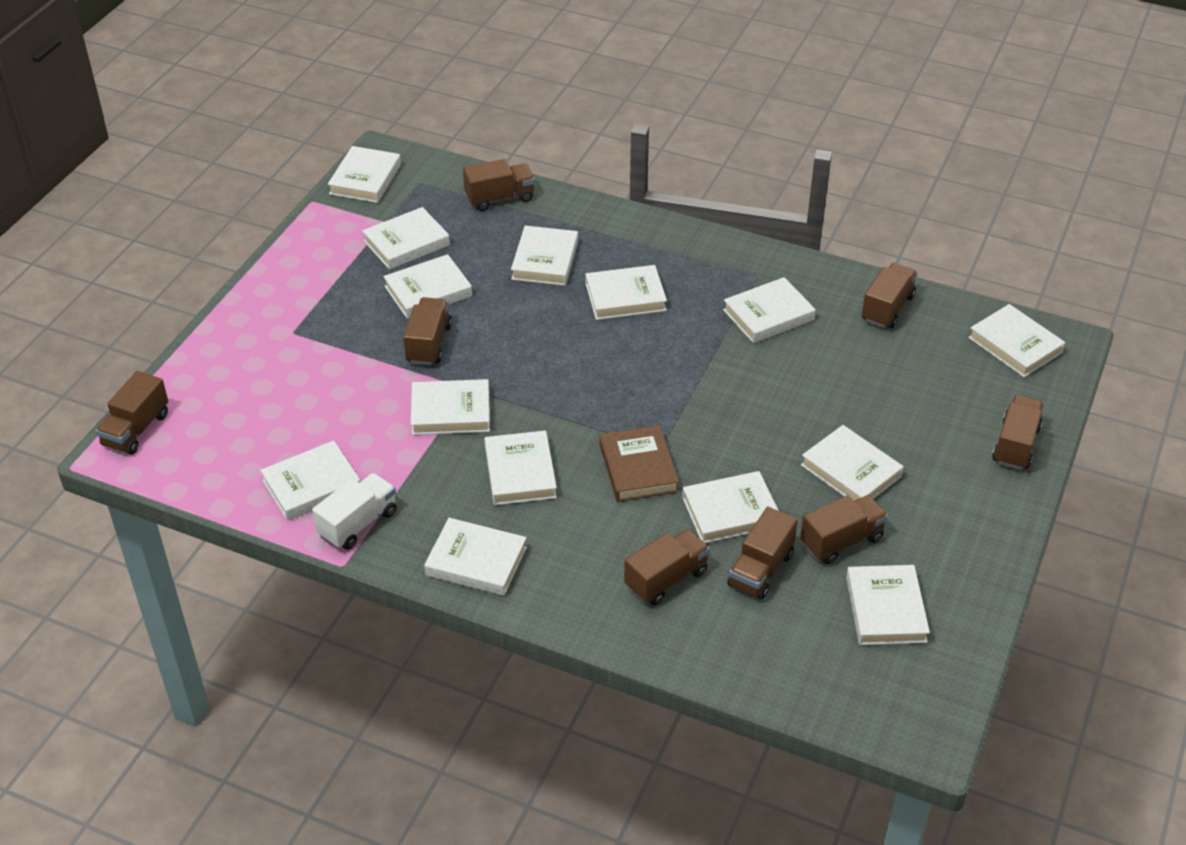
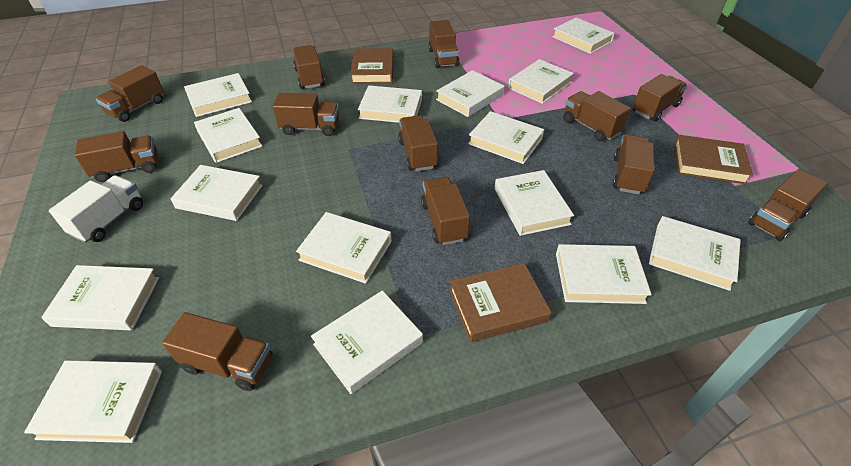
brown book: [600,425,679,502] = 1 -> [350,48,394,84] [449,263,552,342] [674,135,753,184] = 3
brown truck: [95,371,168,455] [403,297,452,365] [463,159,535,211] [624,529,710,605] [727,507,798,600] [800,495,888,564] [862,263,918,328] [992,395,1044,470] = 8 -> [74,131,158,182] [96,65,164,122] [162,312,272,391] [273,93,339,136] [293,45,325,89] [398,115,438,171] [421,177,470,245] [428,20,460,68] [564,91,631,141] [613,135,654,194] [633,74,688,122] [748,169,828,241] = 12
white book: [260,441,360,521] [328,146,401,203] [362,207,450,270] [383,254,472,319] [411,379,490,435] [424,518,527,596] [485,430,557,505] [511,225,578,286] [586,265,667,320] [682,471,779,543] [723,277,816,343] [801,425,904,501] [846,565,930,645] [968,304,1066,377] = 14 -> [24,360,162,443] [41,265,159,330] [171,165,263,221] [184,73,252,117] [194,108,262,163] [296,212,392,284] [311,290,423,394] [358,85,422,123] [436,70,505,117] [468,111,544,164] [494,170,574,236] [508,59,574,104] [552,17,615,54] [556,244,652,304] [649,216,741,291] = 15

